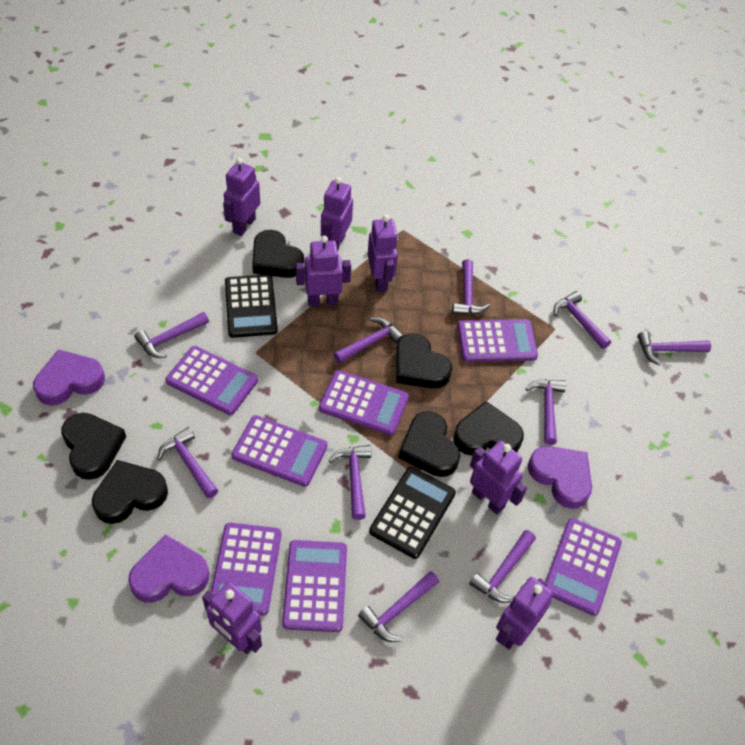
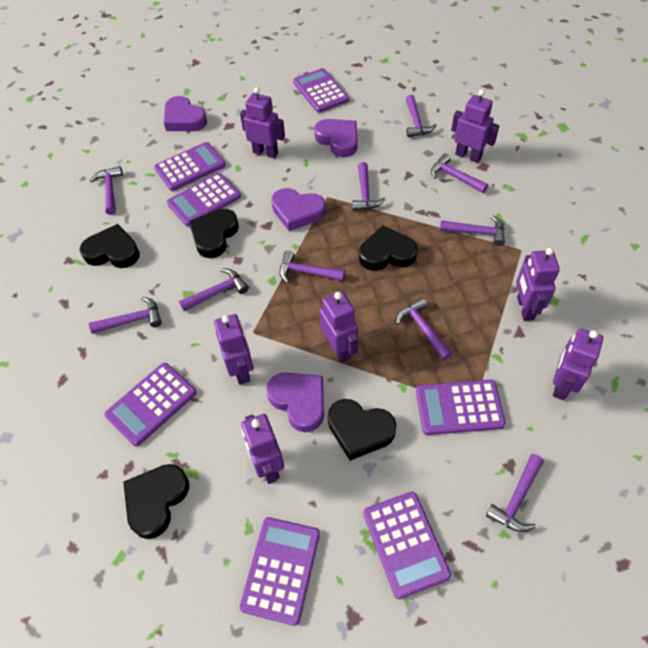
black calculator: [225,274,278,338] [369,467,456,559] = 2 -> none = 0
black heart: [61,413,126,480] [92,460,168,524] [252,230,304,278] [396,333,452,389] [399,411,460,477] [453,401,524,456] = 6 -> [80,224,140,268] [123,464,189,539] [189,209,239,258] [328,399,396,461] [359,225,418,271] = 5
purple heart: [33,349,105,406] [128,534,209,603] [528,446,592,509] = 3 -> [164,96,207,131] [266,372,324,432] [271,188,326,231] [314,119,358,157] = 4

